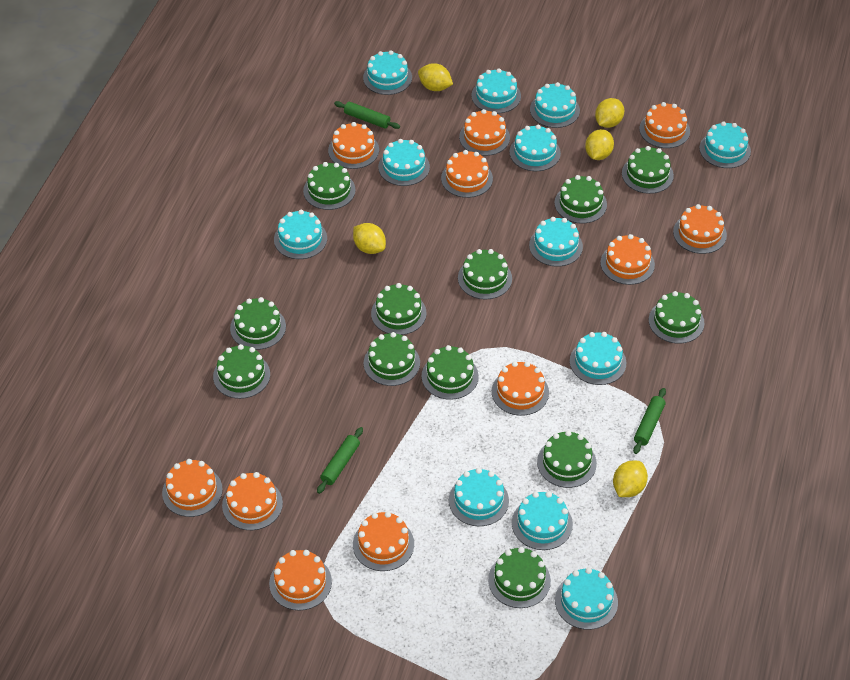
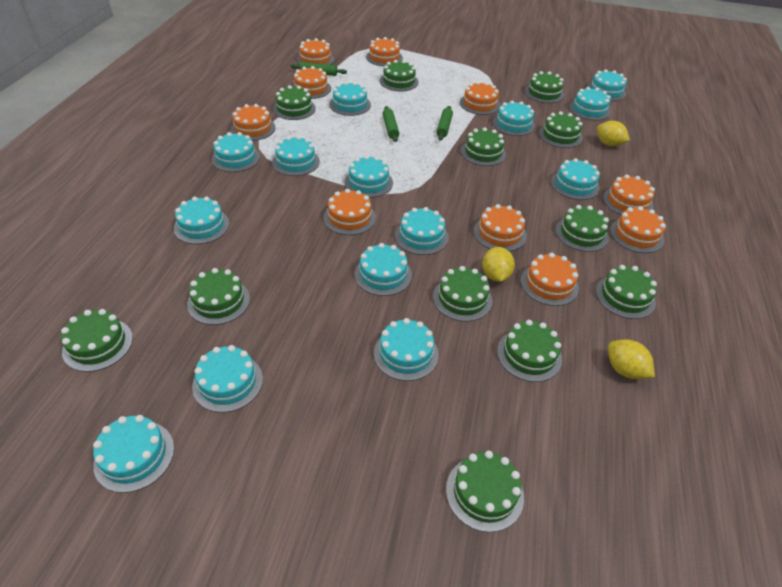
orange cake: [162,459,223,517] [222,472,283,530] [269,550,332,611] [328,122,379,169] [353,511,414,571] [441,150,493,198] [459,109,510,156] [492,361,549,416] [601,234,655,285] [639,102,690,148] [673,204,727,254] = 11 -> [230,104,276,141] [292,66,331,99] [297,38,334,65] [324,189,376,235] [366,37,403,66] [460,81,500,115] [473,204,527,251] [521,253,579,306] [603,175,655,215] [610,206,666,253] = 10
turquoise cake: [274,210,327,259] [363,50,412,95] [378,139,430,186] [449,468,509,526] [471,68,521,114] [510,125,561,171] [512,491,573,550] [529,217,583,267] [530,82,580,128] [555,568,618,630] [570,332,626,385] [699,122,751,168] = 12 -> [93,415,174,493] [174,197,229,244] [192,345,263,413] [212,132,260,172] [272,136,320,176] [329,82,371,116] [344,155,393,198] [354,243,412,296] [374,318,439,381] [395,207,449,255] [493,100,535,136] [551,158,600,200] [569,87,611,121] [587,69,627,101] = 14
yellow lemon: [353,223,386,254] [418,63,453,91] [585,129,614,160] [595,98,624,128] [613,460,648,497] = 5 -> [482,247,515,282] [597,121,630,146] [608,339,655,379] = 3

